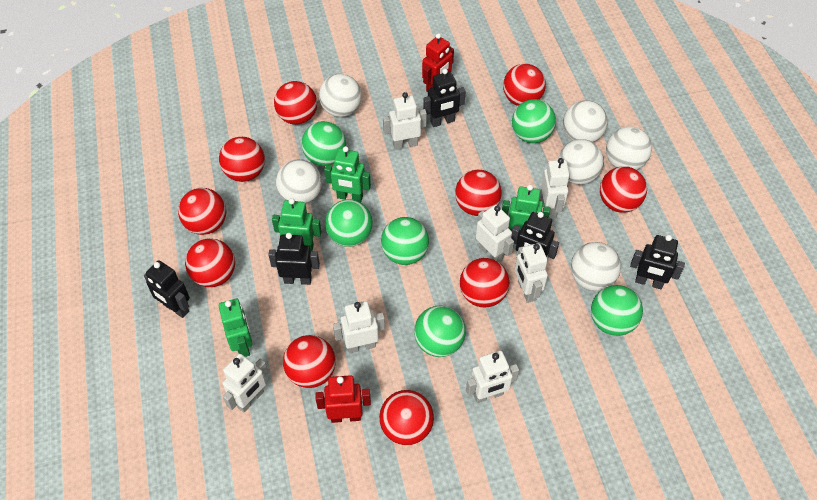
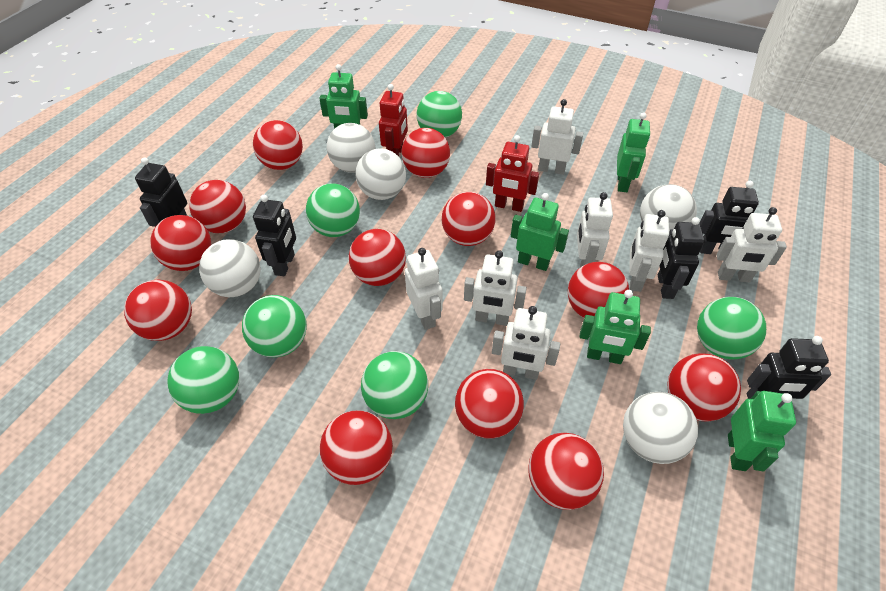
green robot: [219,299,253,357] [272,198,322,251] [324,146,371,203] [502,185,550,231] = 4 -> [319,64,368,129] [511,193,569,271] [580,290,651,364] [617,112,650,192] [728,391,796,471] = 5
red ball: [178,188,226,235] [185,238,235,287] [219,137,265,182] [274,81,317,125] [283,335,336,388] [379,390,434,445] [455,170,502,216] [460,258,510,307] [503,64,546,106] [600,166,647,212] = 10 -> [124,280,192,341] [150,215,211,271] [189,180,246,233] [253,120,303,170] [320,410,393,485] [349,229,406,286] [401,128,450,178] [442,192,496,246] [455,369,524,439] [528,433,604,510] [568,262,629,318] [667,353,741,422] = 12
white ball: [276,159,322,204] [319,74,362,117] [558,139,604,185] [563,100,607,142] [571,242,621,291] [606,126,652,170] = 6 -> [199,239,261,297] [327,123,375,173] [356,149,406,200] [623,392,698,464] [640,184,697,232] = 5

